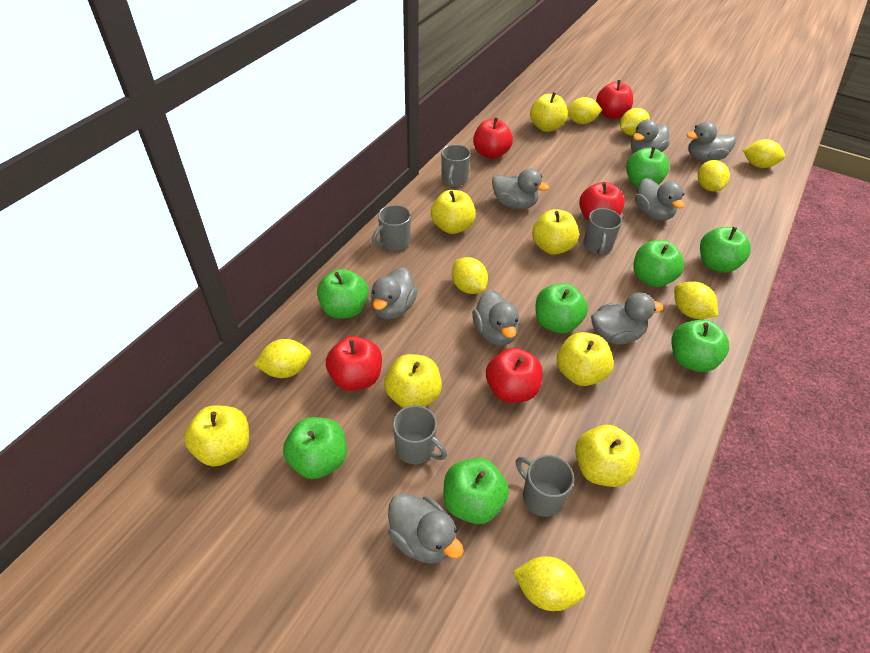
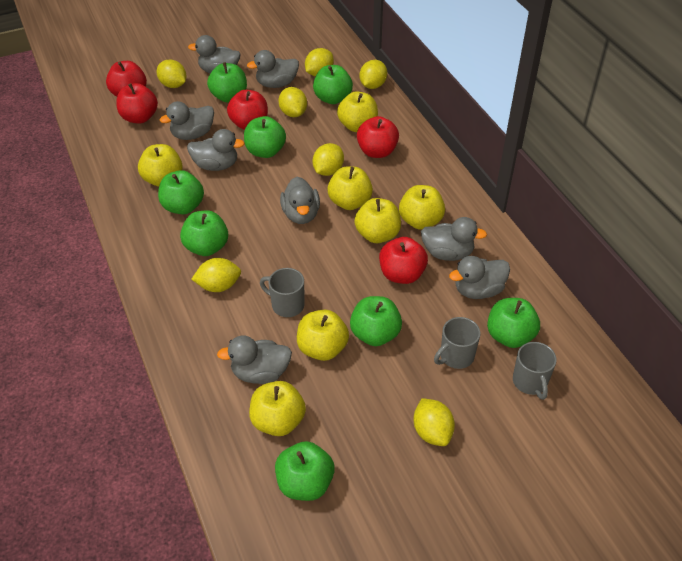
grey mug: [372,205,411,251] [393,405,447,464] [441,144,471,187] [516,455,574,517] [583,208,622,255] = 5 -> [260,268,304,317] [434,317,480,369] [513,342,557,400] = 3
yellow lemon: [254,339,311,378] [452,257,488,294] [513,556,585,611] [567,97,602,124] [620,108,650,136] [674,281,718,319] [698,160,730,192] [743,139,785,168] = 8 -> [157,60,187,88] [191,258,241,292] [279,87,307,117] [305,48,334,76] [312,143,344,176] [359,60,387,89] [414,398,455,446] = 7

